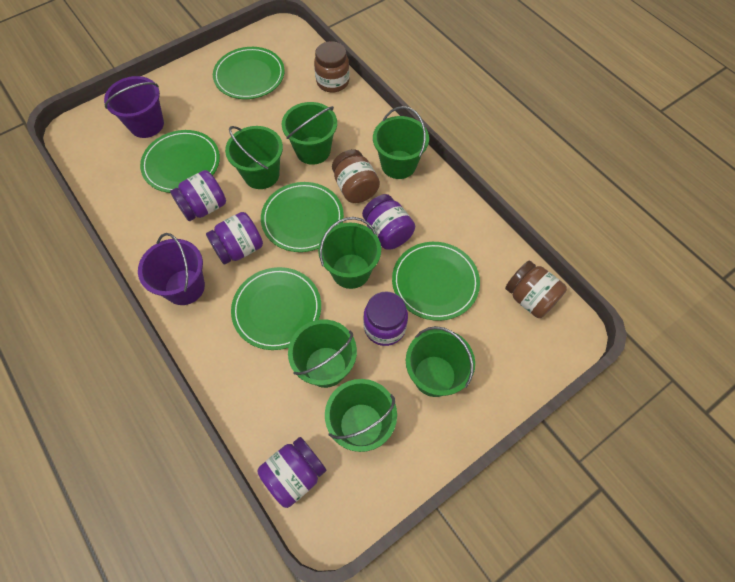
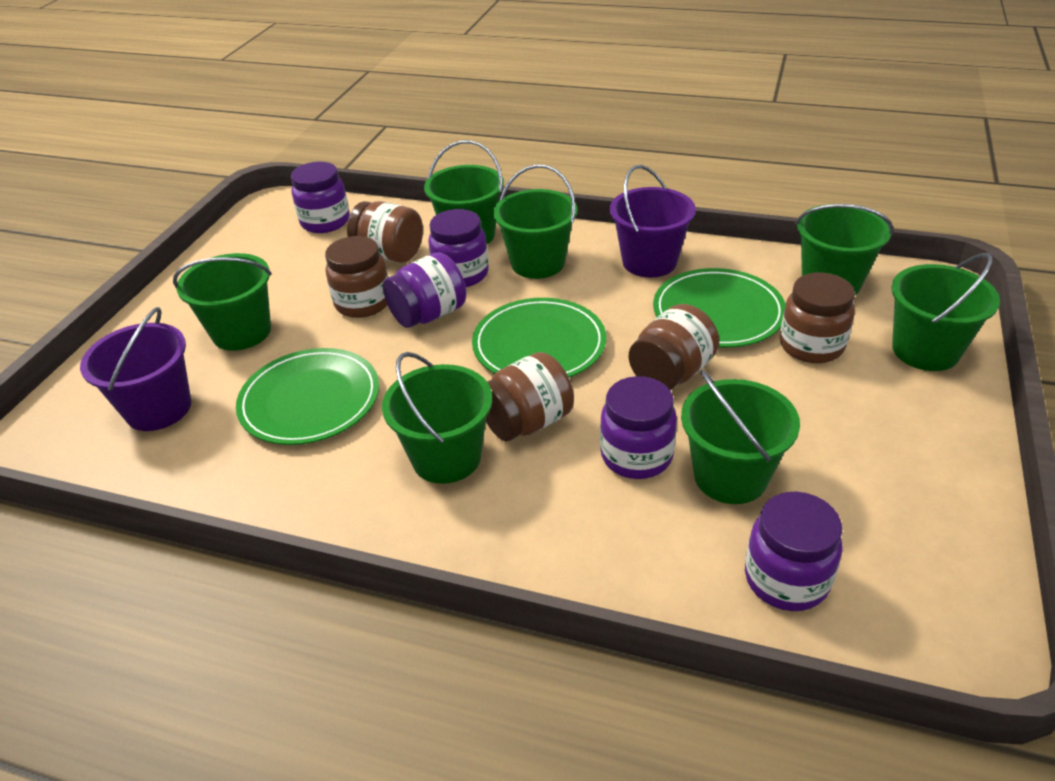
brown jar: [314,41,350,93] [332,149,380,203] [505,261,567,318] = 3 -> [325,236,388,318] [347,201,423,263] [486,352,574,441] [629,304,719,390] [780,273,855,363] = 5
green plate: [140,130,220,193] [213,47,285,99] [231,267,321,350] [261,182,344,252] [392,242,480,321] = 5 -> [236,348,379,445] [472,298,606,377] [653,268,786,348] = 3

